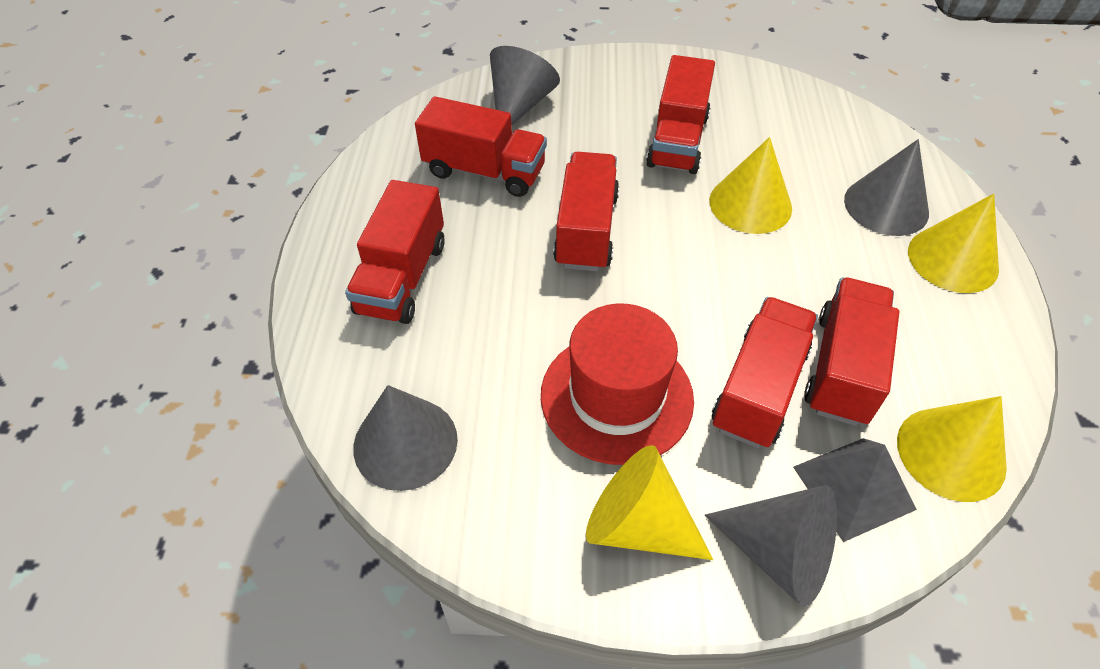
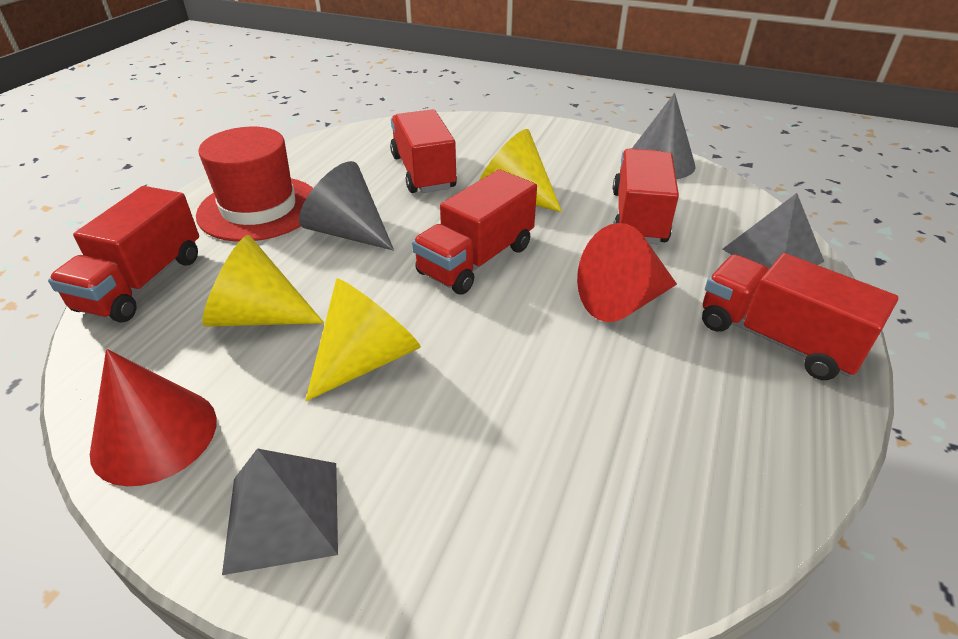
grey cone: [353,385,458,491] [490,46,560,125] [704,485,837,607] [844,139,929,236] = 4 -> [299,161,394,251] [632,93,696,179] = 2
grey pyramid: [793,438,917,542] = 1 -> [222,448,338,575] [723,193,824,270] = 2
red cone: none = 0 -> [90,349,217,486] [577,223,677,322] = 2
red truck: [345,180,444,324] [415,96,547,197] [553,152,619,272] [646,55,715,174] [712,297,818,448] [804,277,899,426] = 6 -> [48,186,199,323] [390,109,457,193] [412,169,537,295] [613,148,679,244] [702,253,898,380] = 5
yellow cone: [586,445,713,560] [709,137,792,234] [897,396,1007,502] [908,194,999,293] = 4 -> [202,235,324,327] [305,279,421,401] [479,129,562,212] = 3

